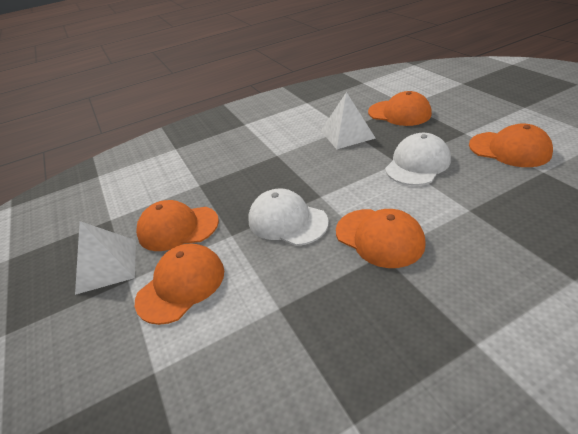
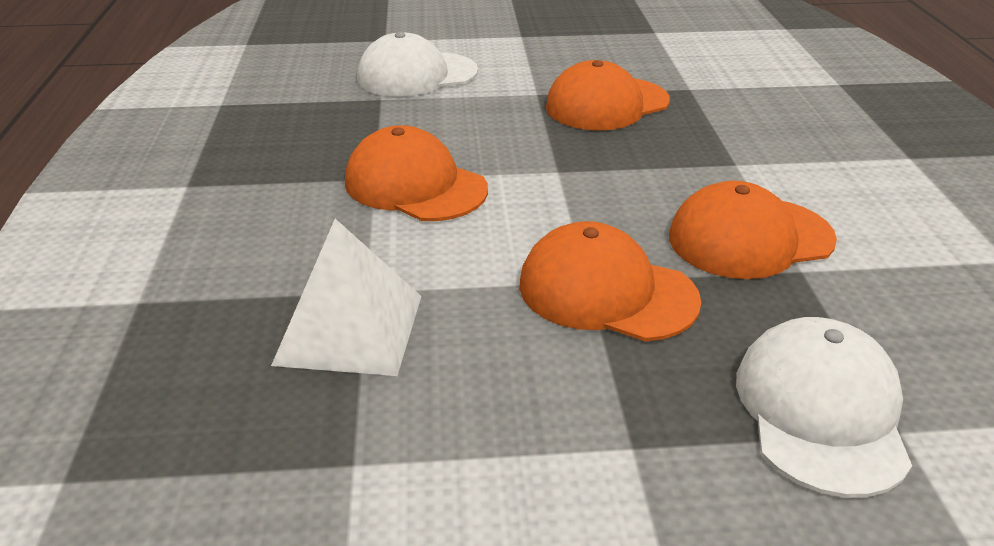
orange cap: [135,243,224,325] [136,200,219,251] [336,209,426,268] [368,91,432,126] [469,124,553,167] = 5 -> [345,125,488,221] [519,221,701,342] [546,60,670,131] [669,181,837,279] = 4
white pyramid: [75,221,136,295] [321,92,376,149] = 2 -> [271,219,421,376] = 1

